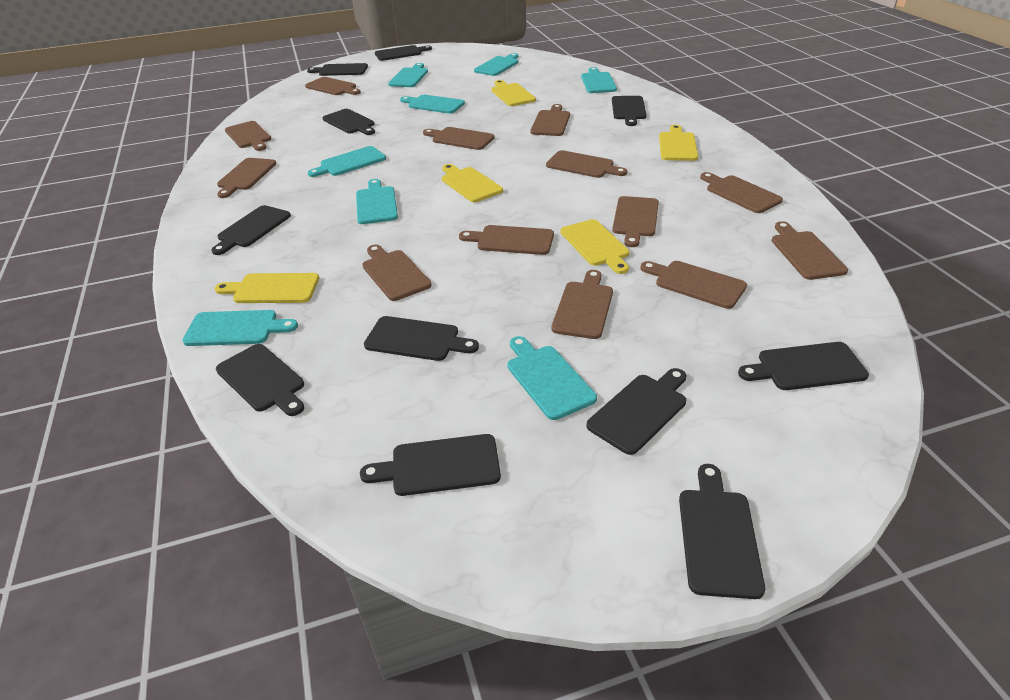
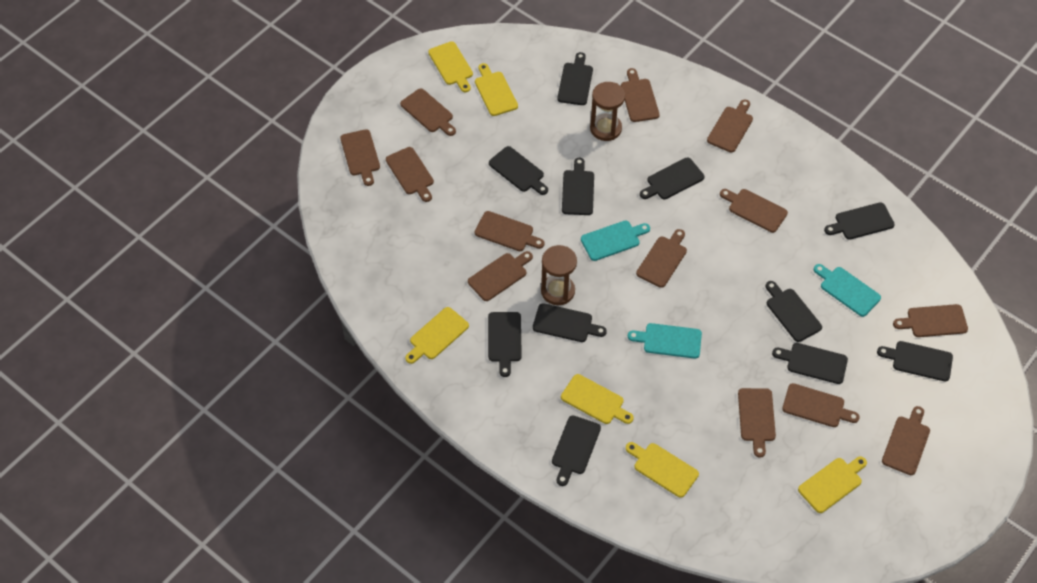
brown hourglass: none = 0 -> [541,245,577,305] [590,82,625,141] = 2
turquoise cutting board: [182,310,298,346] [308,146,386,177] [356,179,398,224] [388,63,428,87] [400,95,465,114] [474,53,519,76] [507,336,597,420] [581,67,617,93] = 8 -> [581,221,650,261] [628,323,702,359] [814,264,881,317] = 3
yellow cutting board: [214,273,319,303] [442,164,503,202] [491,80,536,106] [560,219,629,274] [659,125,698,161] = 5 -> [405,307,469,364] [428,41,473,92] [475,63,518,116] [561,374,634,424] [626,442,699,498] [798,457,867,513] = 6

